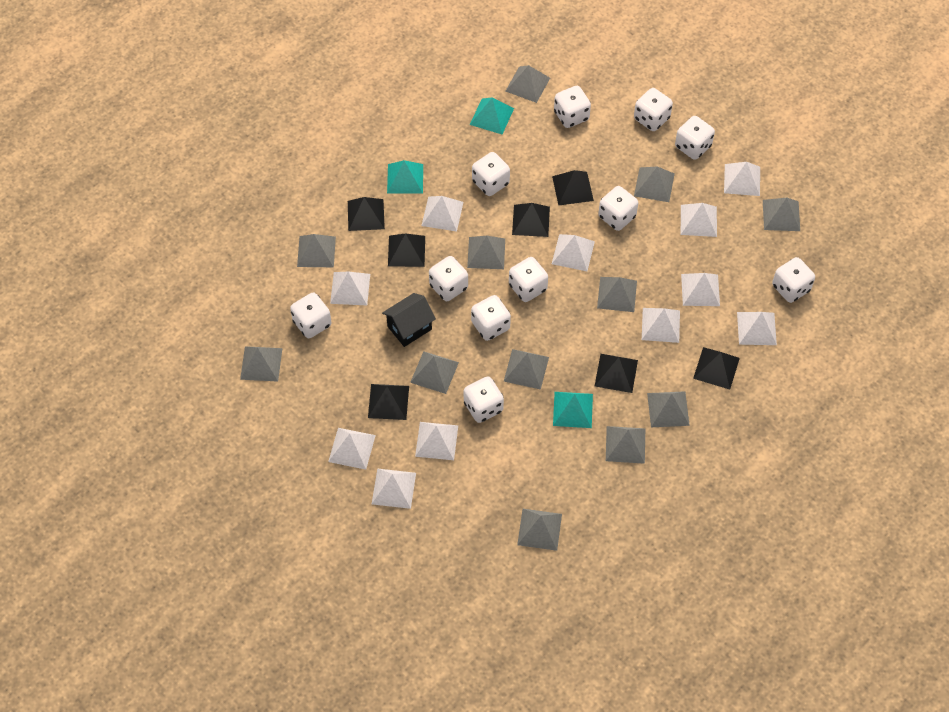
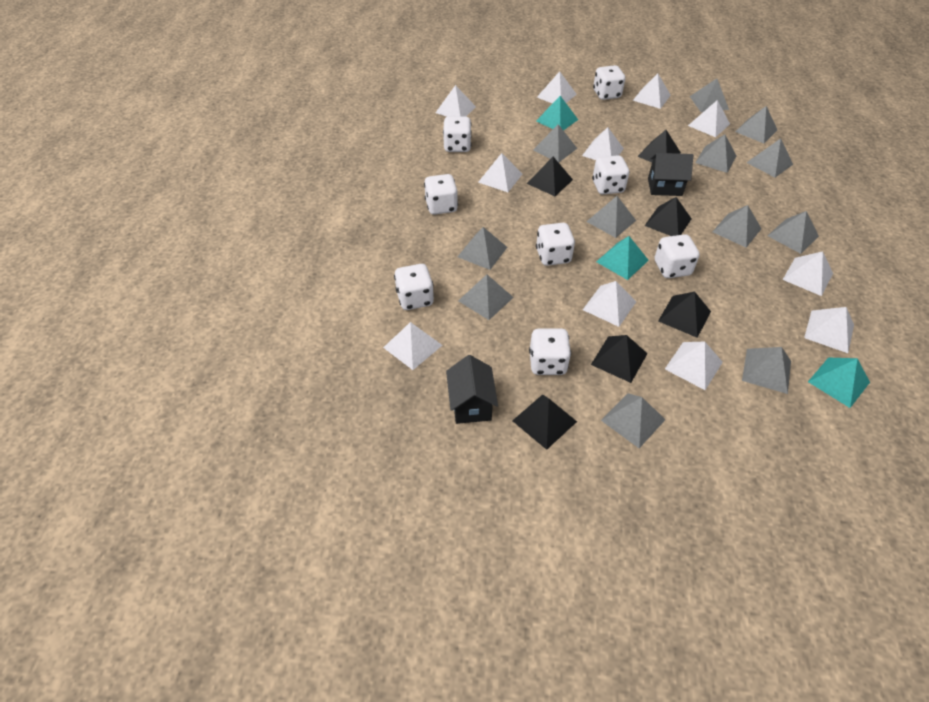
black house: [382,293,436,347] = 1 -> [446,355,498,424] [648,153,693,196] = 2
black pyramid: [348,197,385,231] [368,384,409,420] [388,233,425,267] [512,203,550,237] [552,170,594,206] [595,354,638,393] [693,347,740,389] = 7 -> [512,394,577,450] [527,157,573,196] [591,335,647,383] [637,130,681,162] [645,197,692,236] [658,292,711,338] = 6
white dice: [290,293,331,338] [429,256,468,301] [464,377,504,423] [471,295,511,341] [472,152,510,196] [509,257,548,302] [554,86,591,128] [598,186,638,231] [634,88,673,131] [675,116,715,160] [772,257,815,303] = 11 -> [394,264,434,310] [424,174,458,215] [443,116,472,152] [529,329,571,375] [536,223,575,266] [592,155,630,195] [593,65,625,100] [655,234,700,278] = 8

